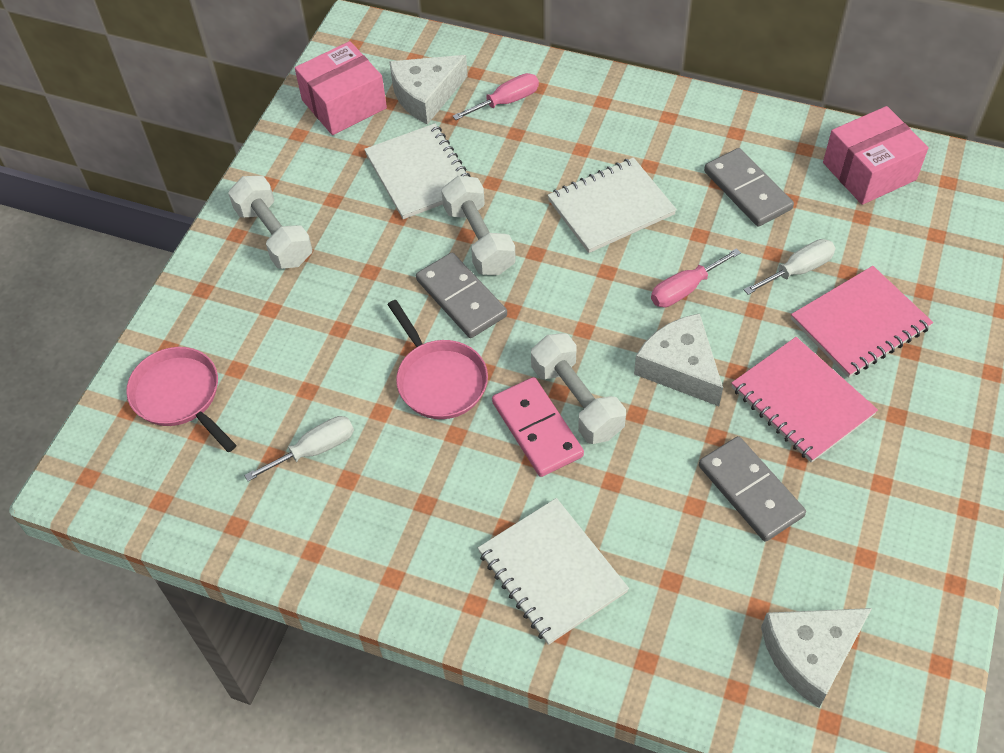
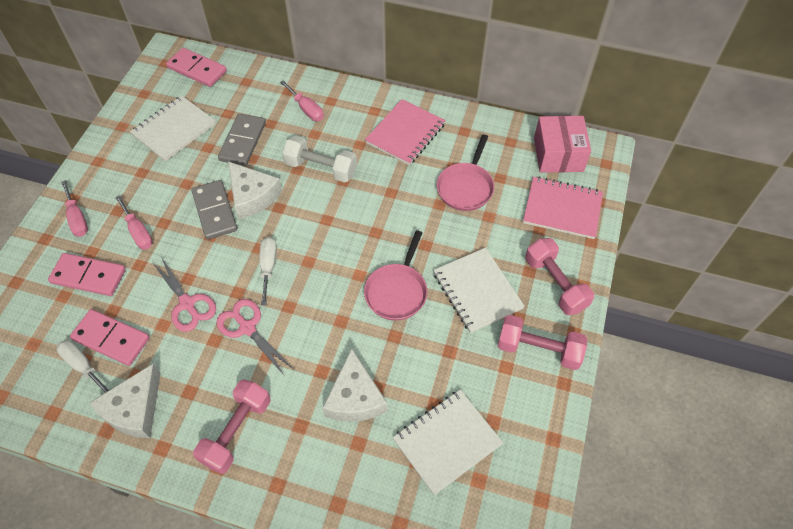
grey domino: [416,253,507,338] [699,436,806,542] [704,148,794,227] = 3 -> [192,180,237,240] [218,114,266,166] = 2
pink box: [295,41,387,135] [823,106,928,205] = 2 -> [534,116,591,173] = 1
pink domino: [492,377,584,477] = 1 -> [48,253,126,296] [70,309,150,366] [166,48,227,87] = 3
pink dumbbell: none = 0 -> [193,379,271,474] [498,315,587,370] [525,238,594,315] = 3
pink scissors: none = 0 -> [152,257,216,332] [216,299,293,375] = 2
pink screwdriver: [452,73,539,120] [651,248,741,307] = 2 -> [61,180,88,237] [115,195,153,250] [280,80,324,121] = 3
white dumbbell: [228,176,312,269] [441,176,516,275] [531,333,626,444] = 3 -> [282,135,357,183] = 1

